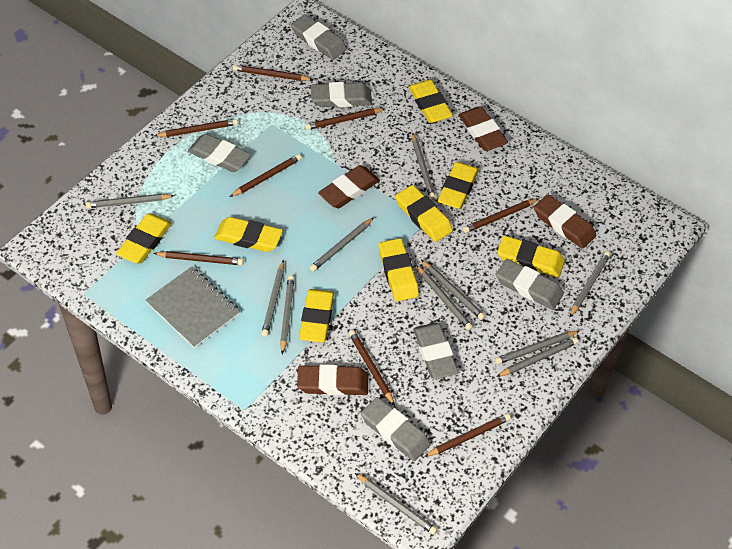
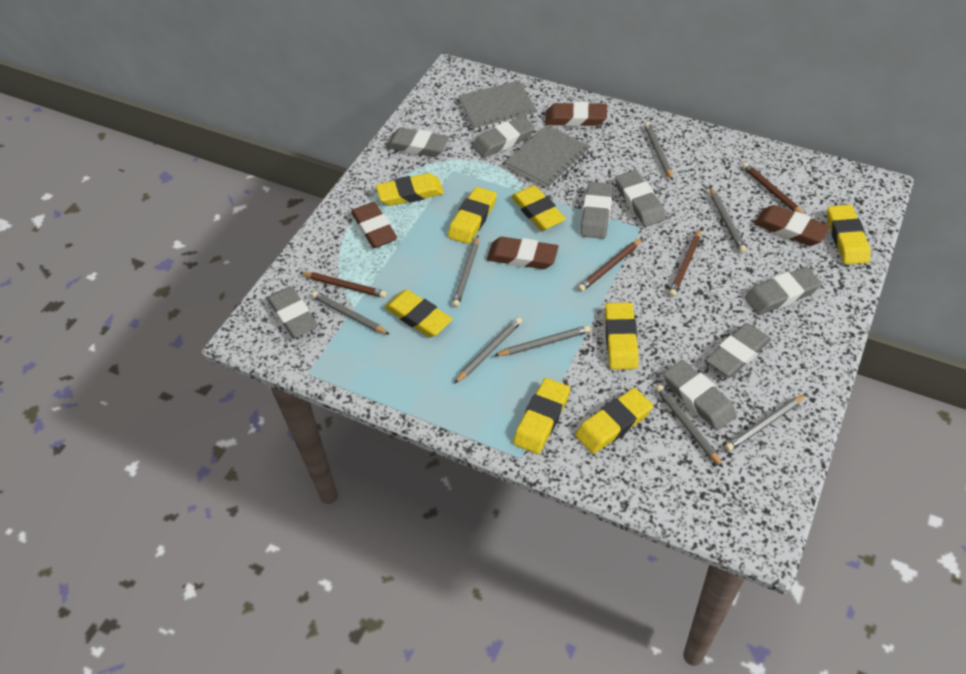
brown pencil: [153,251,244,265] [154,119,238,137] [230,154,302,197] [233,65,313,81] [305,108,385,130] [349,330,395,406] [424,413,511,457] [463,198,539,233] = 8 -> [300,272,387,298] [578,238,643,292] [669,229,701,297] [742,162,804,214] = 4
grey eraser: [188,134,251,172] [291,15,347,60] [311,82,372,107] [361,397,431,461] [413,323,459,379] [496,259,564,310] = 6 -> [267,286,318,338] [386,128,449,157] [472,116,535,158] [580,182,613,239] [615,170,666,227] [663,360,737,431] [706,323,771,377] [745,267,822,315] = 8
grey notebook: [146,267,240,348] = 1 -> [458,80,538,131] [505,125,591,189] = 2
grey pencil: [85,194,175,208] [261,260,284,337] [280,275,295,355] [310,218,374,271] [355,473,437,535] [412,133,436,199] [416,265,473,330] [421,260,485,320] [495,331,579,365] [496,337,578,377] [570,251,611,317] = 11 -> [312,291,390,335] [452,236,479,307] [454,317,522,384] [494,325,590,356] [644,122,673,181] [656,385,723,468] [709,186,747,253] [725,394,806,451] = 8

